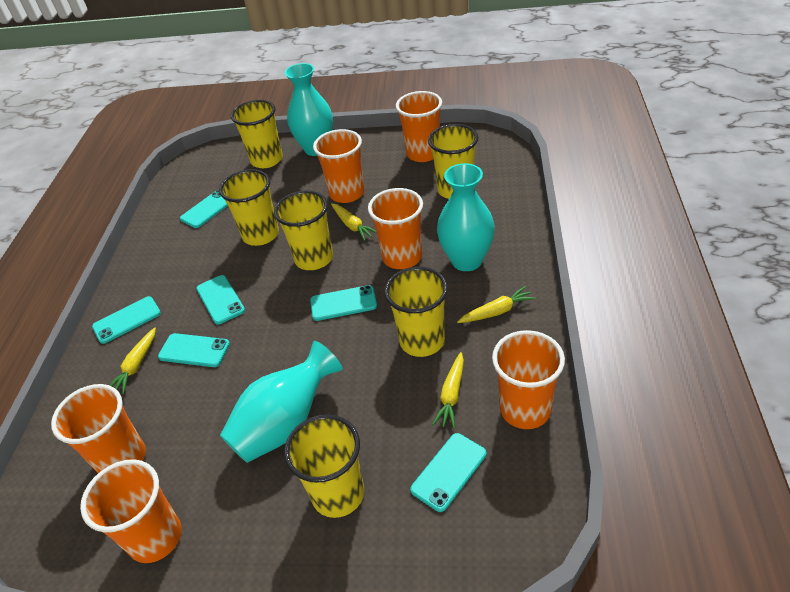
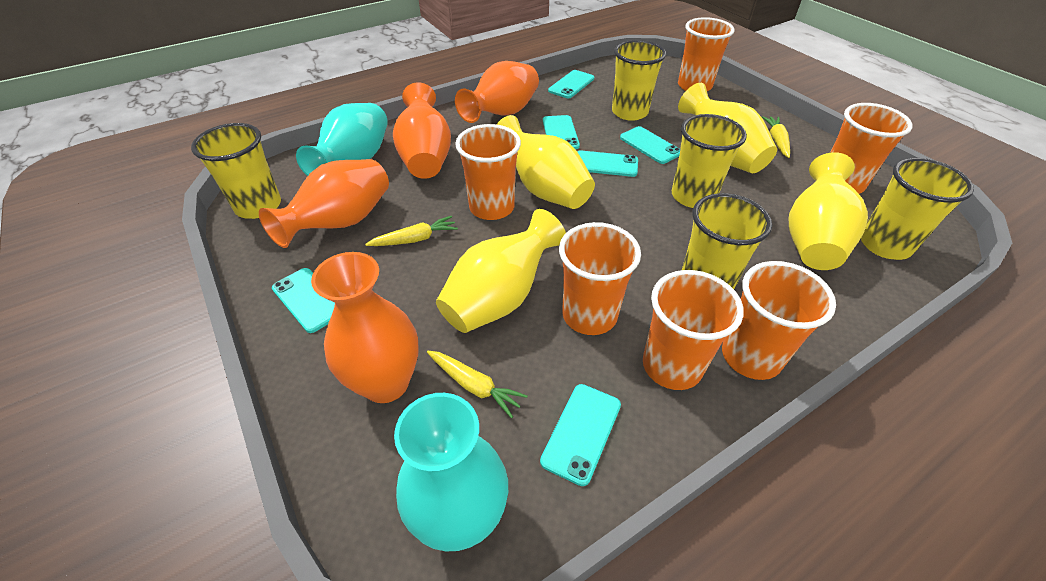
orange vase: none = 0 -> [259,159,389,248] [311,252,419,403] [393,82,451,179] [455,61,539,123] = 4
turquoise vase: [220,341,343,463] [285,63,333,156] [437,163,495,271] = 3 -> [296,103,388,176] [394,393,508,551] = 2
yellow carrot: [109,327,156,394] [331,203,377,241] [432,352,464,429] [457,286,536,323] = 4 -> [365,216,458,246] [427,351,527,418] [762,116,790,158] = 3
yellow cup: [219,169,279,246] [231,100,283,168] [274,191,333,270] [284,414,364,518] [384,267,448,357] [428,124,478,199] = 6 -> [191,123,281,219] [612,40,666,121] [672,114,747,208] [682,193,772,289] [861,158,974,260] = 5
yellow vase: none = 0 -> [436,209,566,333] [496,115,595,209] [678,83,777,173] [789,152,868,270] = 4

